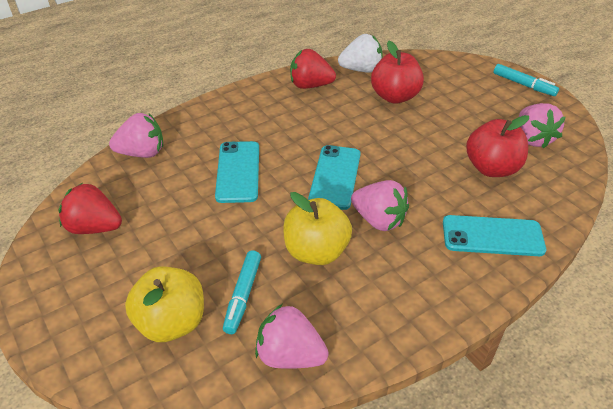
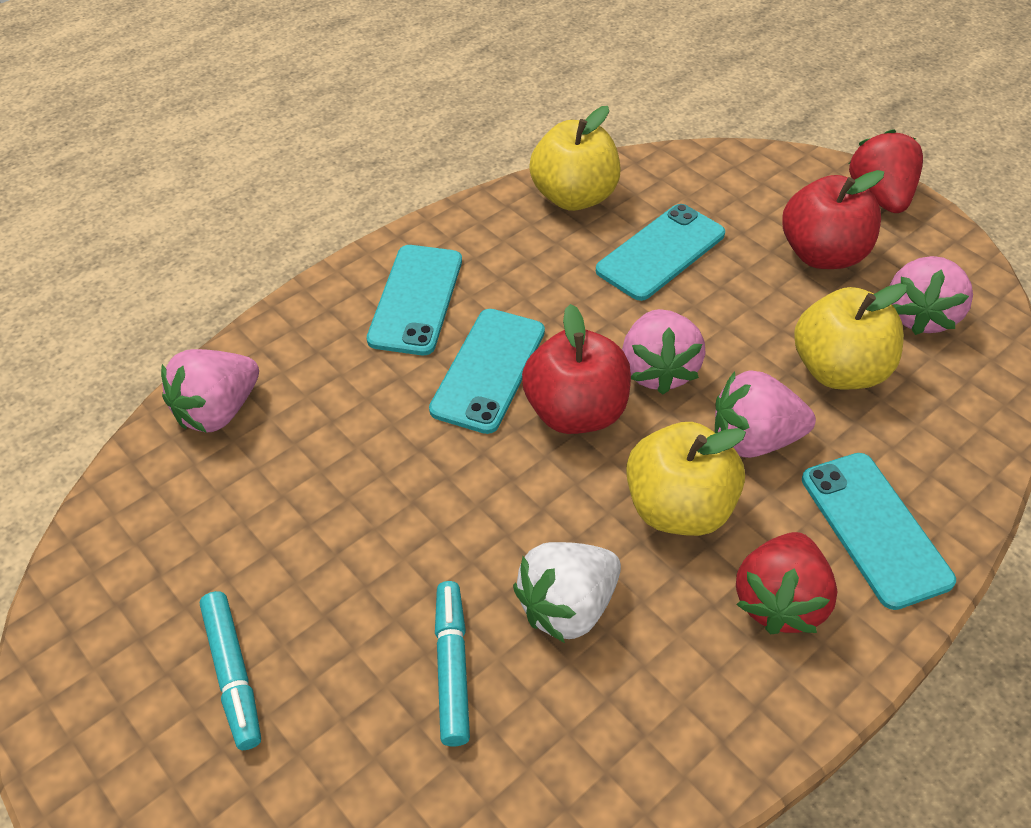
turquoise phone: [215,141,259,203] [308,145,361,210] [443,215,546,256] = 3 -> [367,245,462,355] [429,309,545,434] [596,204,725,301] [802,453,956,610] = 4
yellow apple: [125,266,204,342] [283,192,352,265] = 2 -> [529,106,620,211] [626,422,746,536] [794,283,907,389] = 3

